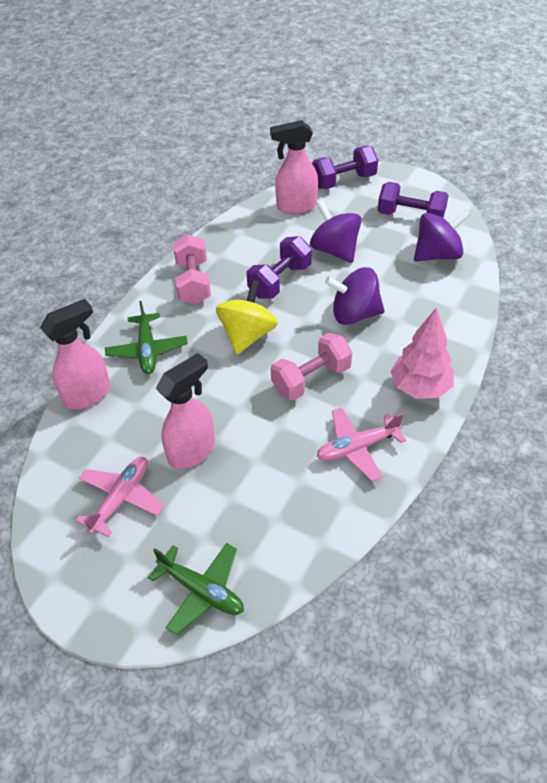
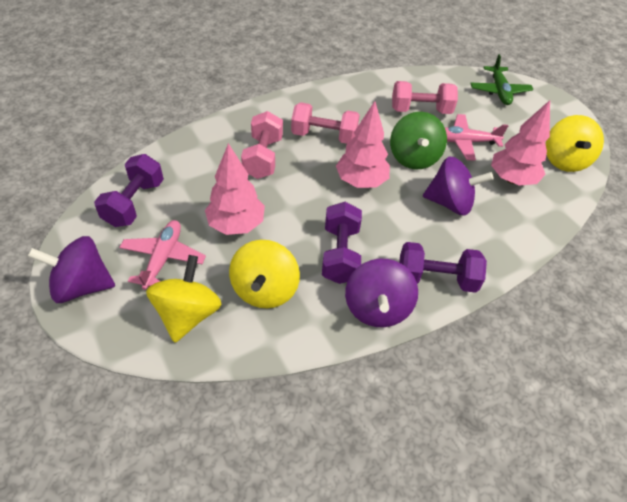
green plane: [105,301,188,374] [148,543,244,635] = 2 -> [470,54,534,105] = 1
green spinning top: none = 0 -> [390,112,447,170] = 1
pink dumbbell: [173,234,211,304] [271,333,352,400] = 2 -> [241,111,283,179] [291,102,360,144] [392,81,458,114] = 3
pink spray bottle: [40,299,110,409] [156,353,215,469] [270,120,318,214] = 3 -> none = 0
pink tree: [391,308,454,399] = 1 -> [205,143,265,235] [336,101,390,188] [491,100,550,186] = 3
yellow spinning top: [216,280,278,354] = 1 -> [146,255,222,343] [229,240,300,308] [546,115,604,172] = 3

